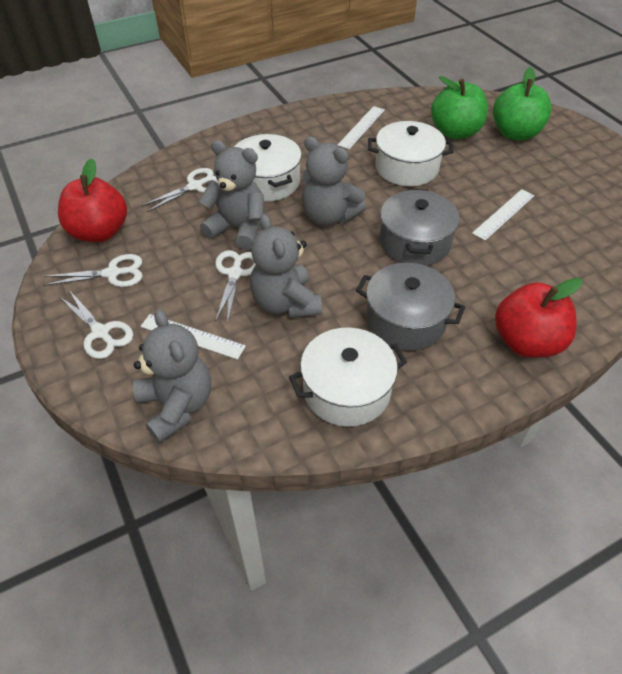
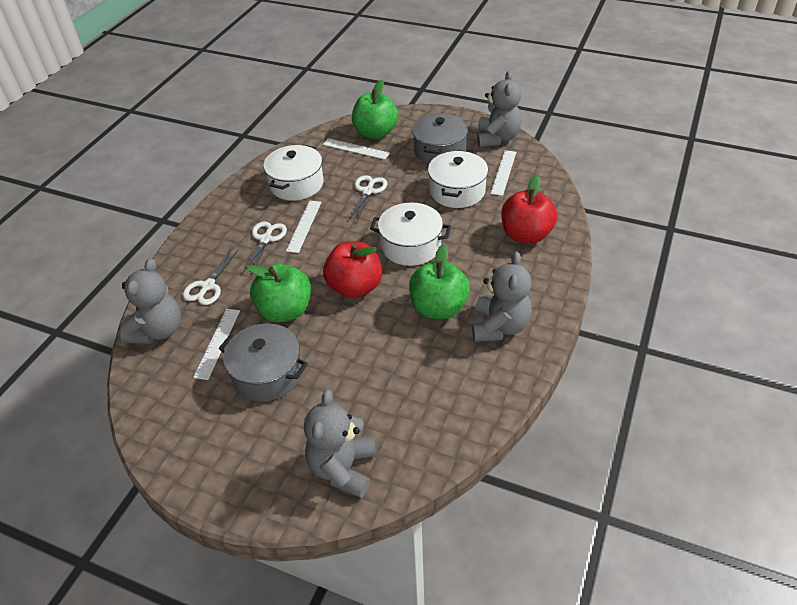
green apple: [431,76,488,139] [493,67,552,140] = 2 -> [247,264,311,322] [352,80,398,139] [409,244,470,319] = 3
white ruler: [141,314,246,360] [338,106,385,149] [472,189,534,240] = 3 -> [193,309,240,380] [286,200,321,253] [323,138,390,160] [491,150,516,196] = 4
white scissors: [43,254,143,287] [60,290,133,359] [141,168,218,212] [215,250,256,322] = 4 -> [183,249,238,305] [242,221,287,276] [348,175,388,222] = 3

